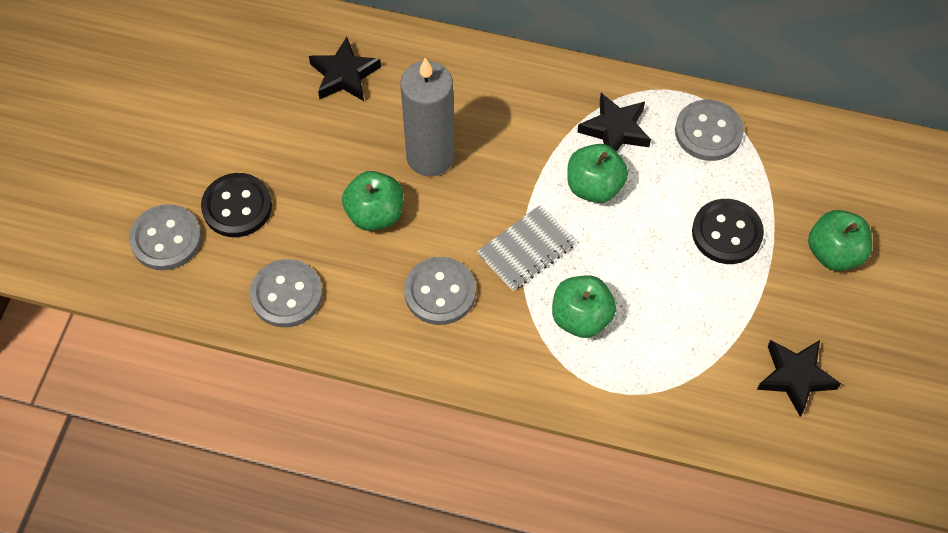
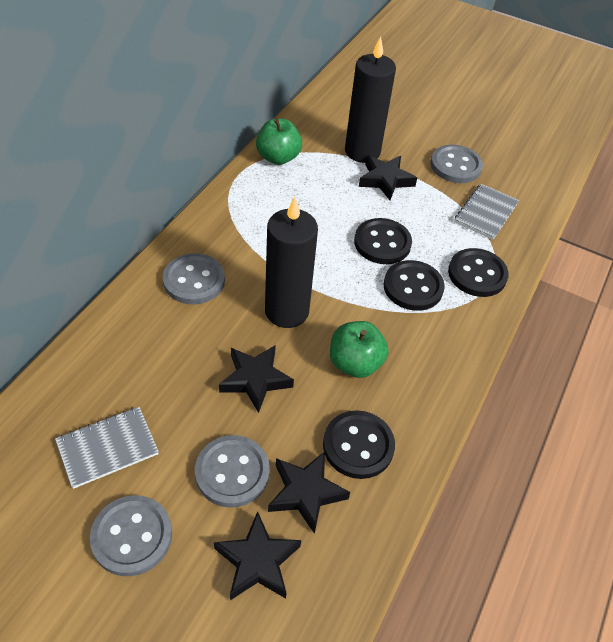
black button: [201,173,272,237] [692,199,764,264] = 2 -> [323,410,395,479] [354,218,412,264] [383,260,445,311] [448,248,509,297] = 4
black candle: none = 0 -> [265,197,318,328] [345,36,396,163] = 2
black star: [309,37,381,101] [577,93,651,151] [757,340,841,417] = 3 -> [214,511,301,600] [219,345,294,413] [268,451,350,534] [359,156,417,200] = 4
green apple: [342,171,403,231] [552,275,616,338] [567,144,628,203] [808,210,872,271] = 4 -> [256,118,302,165] [330,321,389,378] = 2
grey candle: [400,58,455,176] = 1 -> none = 0
grey notebook: [477,205,577,291] = 1 -> [55,407,159,489] [455,184,519,240] = 2

